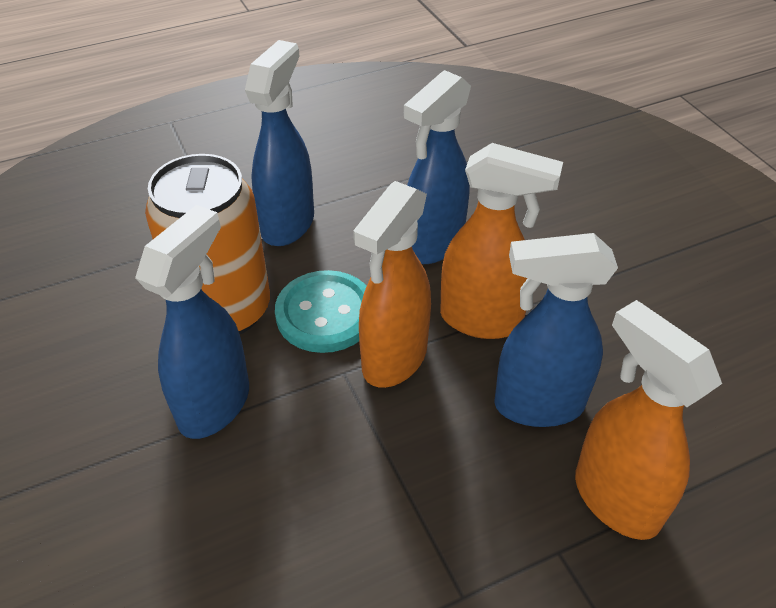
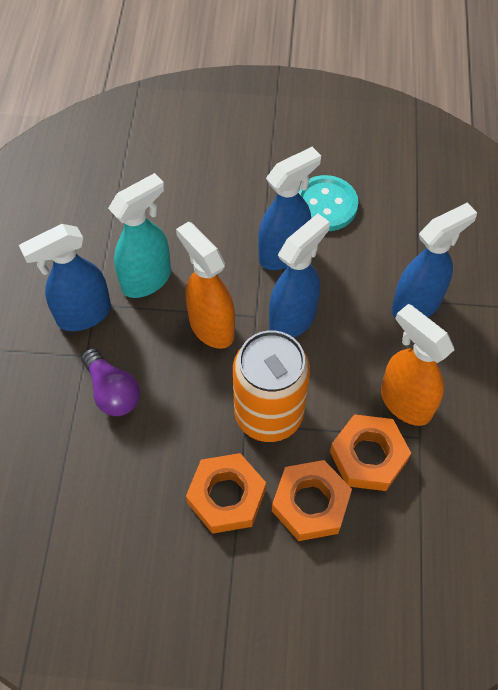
orange nut: none = 0 -> [186,453,266,534] [272,460,352,541] [330,414,411,491] = 3
orange spray bottle: [353,181,431,388] [440,143,563,339] [575,300,722,540] = 3 -> [176,221,235,349] [381,304,454,426] = 2
purple light bulb: none = 0 -> [81,348,140,416] = 1
turquoise spray bottle: none = 0 -> [108,173,171,298] = 1

